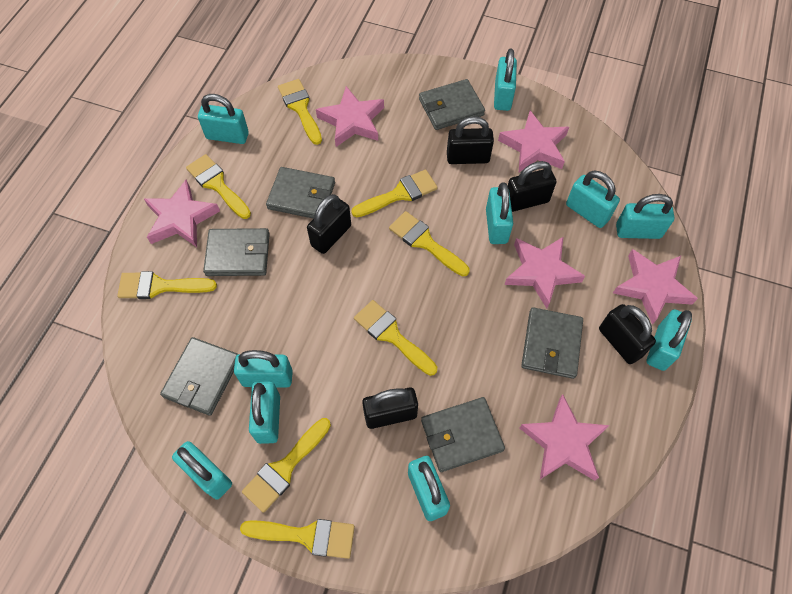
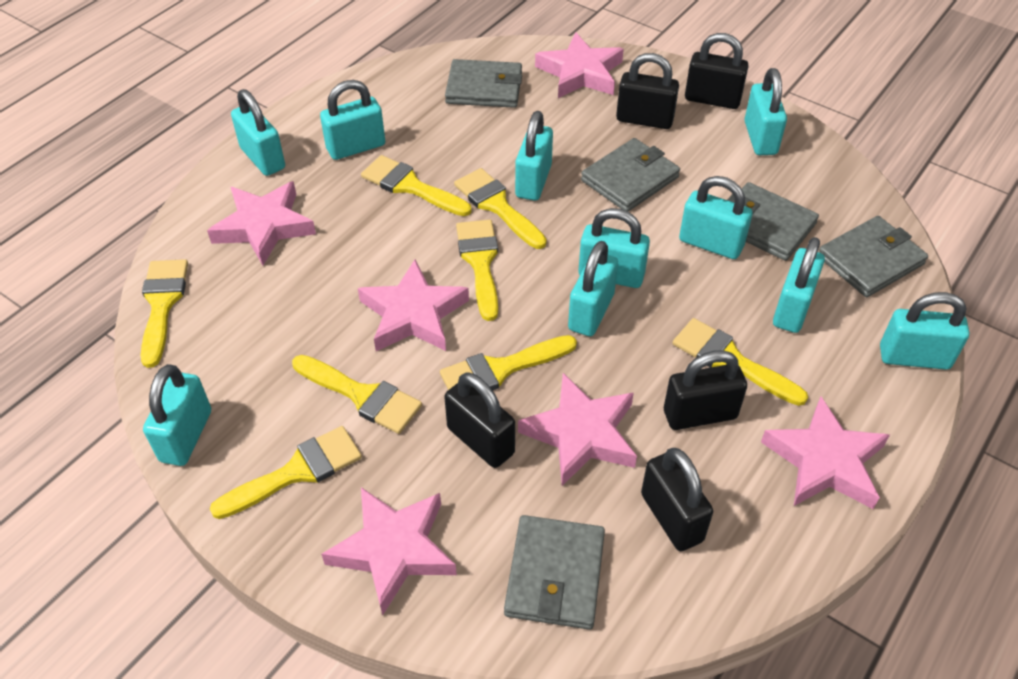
grey wallet: [160,337,238,416] [203,228,270,276] [266,167,335,219] [419,79,485,130] [421,397,505,472] [521,307,583,379] = 6 -> [445,59,522,108] [504,515,605,630] [581,138,680,212] [728,182,819,261] [819,216,928,297] = 5

